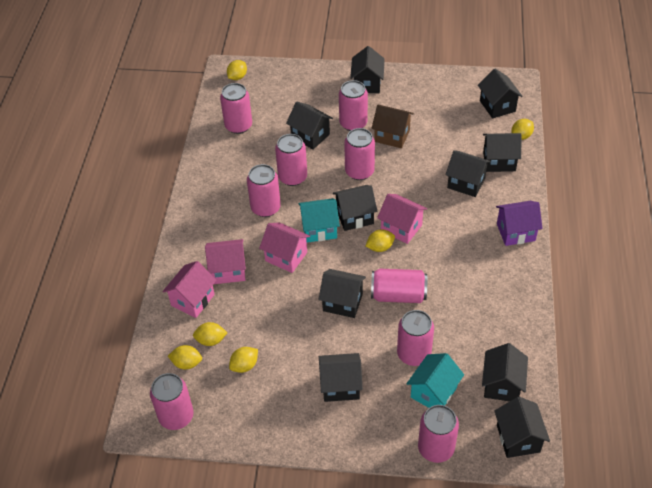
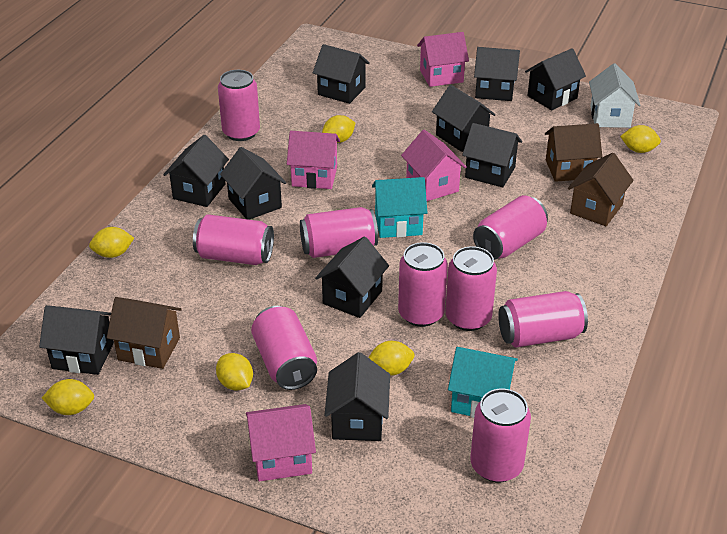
brown house: [372,105,414,148] = 1 -> [107,297,182,369] [545,123,602,182] [568,153,634,226] = 3
purple house: [496,201,543,246] = 1 -> none = 0
white house: none = 0 -> [589,63,640,128] = 1

